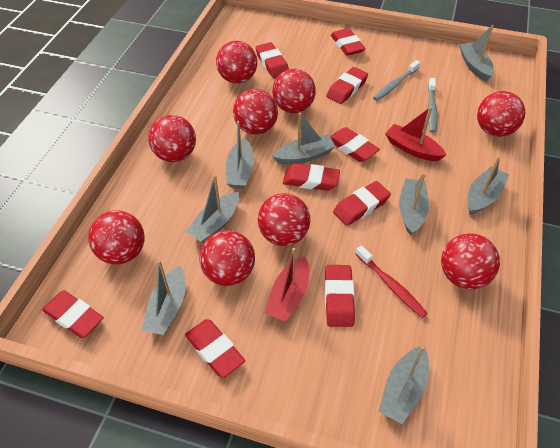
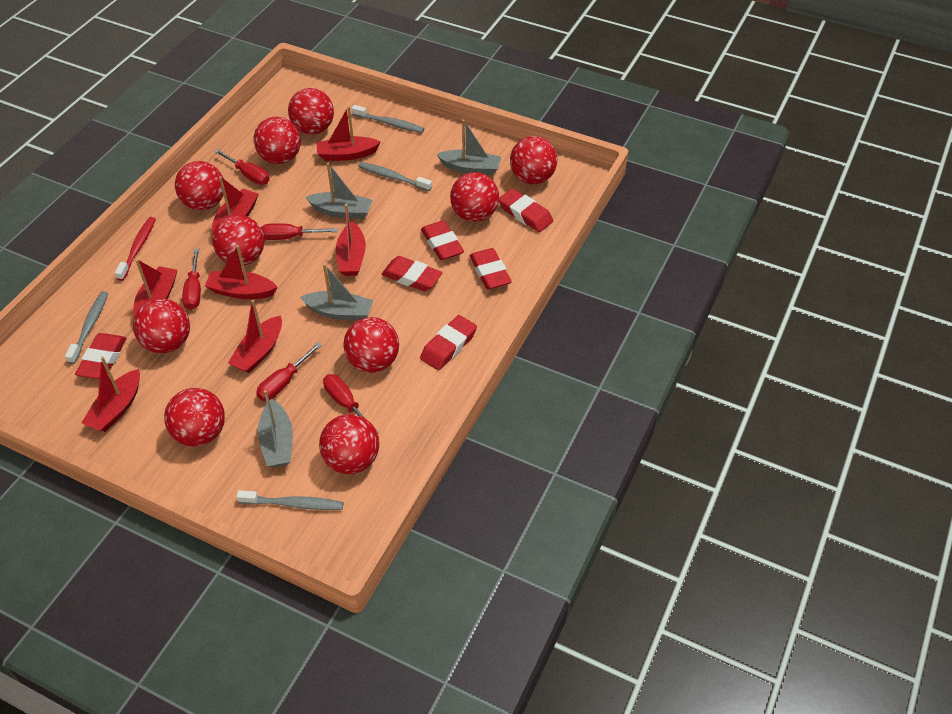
grey boat: [142,260,185,335] [186,175,239,243] [226,121,254,189] [272,113,336,165] [379,346,429,424] [399,173,429,235] [459,25,494,82] [467,156,509,215] = 8 -> [258,390,293,467] [300,264,373,320] [305,163,373,219] [437,119,501,175] = 4
grey toothbrush: [373,60,420,101] [428,78,438,133] = 2 -> [65,291,108,364] [237,490,344,510] [351,105,424,133] [358,162,432,191] = 4
red ball: [88,211,145,264] [148,115,196,162] [199,230,255,286] [216,41,257,83] [233,89,278,135] [258,193,310,246] [272,69,316,113] [441,233,500,290] [477,91,525,137] = 9 -> [133,299,190,353] [164,388,225,447] [175,161,224,210] [212,215,265,265] [253,117,301,164] [288,88,334,135] [319,414,380,474] [343,317,399,373] [450,172,499,222] [510,136,557,184] = 10
red boat: [265,248,309,322] [385,107,446,161] = 2 -> [81,357,140,432] [133,259,178,317] [205,245,278,299] [212,176,259,232] [228,300,282,373] [316,106,381,161] [336,204,366,276] = 7
red eraser: [42,290,104,338] [185,319,245,378] [255,42,289,78] [283,163,340,191] [325,265,355,327] [326,67,368,104] [330,127,380,162] [331,28,366,56] [333,181,391,226] = 9 -> [75,333,127,379] [381,256,442,291] [420,315,477,370] [421,220,464,260] [470,248,512,289] [499,189,553,232] = 6
red screwdriver: none = 0 -> [182,248,201,310] [214,149,270,185] [256,342,322,401] [260,223,338,240] [323,374,379,434] = 5

